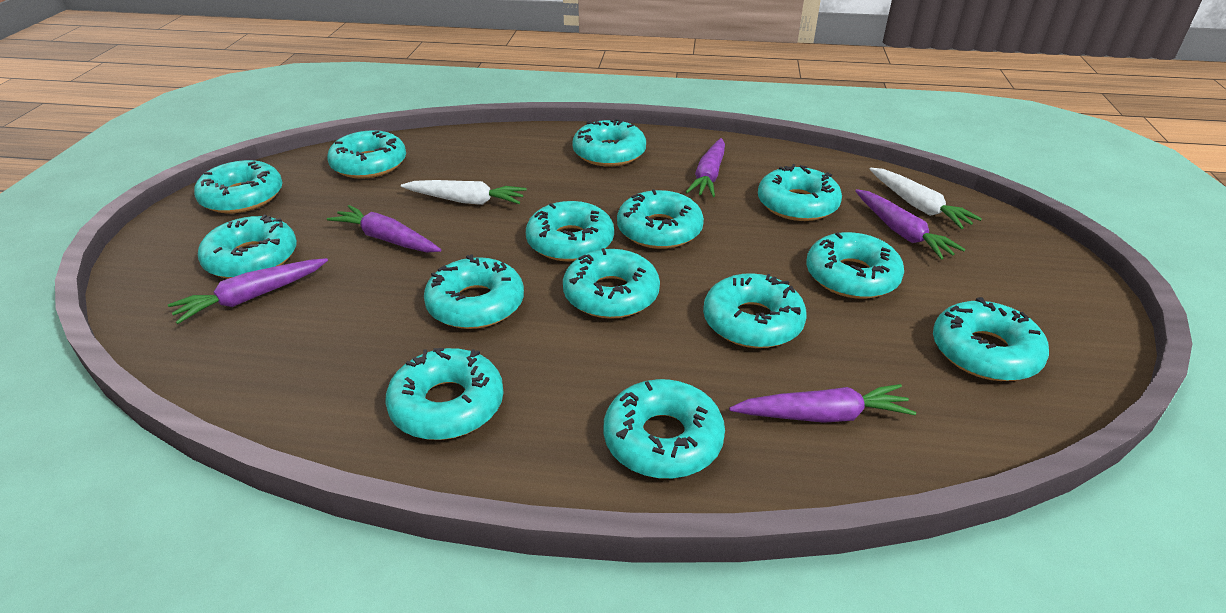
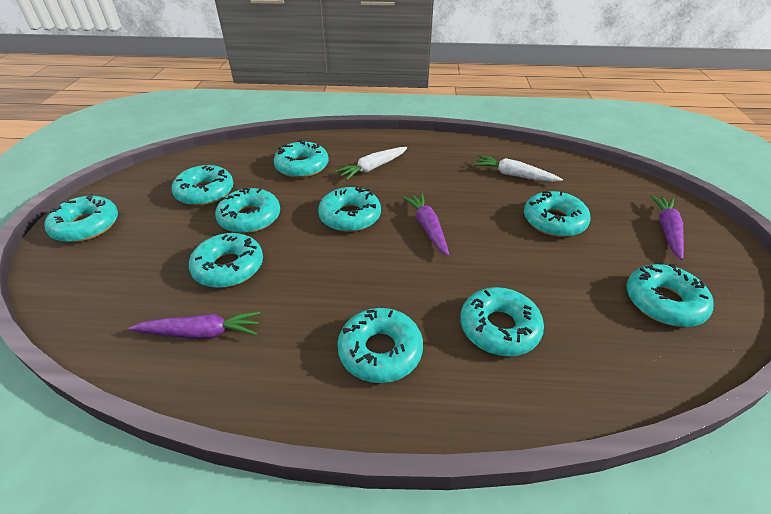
purple carrot: [168,258,328,324] [327,205,441,252] [686,138,725,197] [729,384,916,423] [855,189,965,260] = 5 -> [128,311,261,339] [402,193,450,256] [650,195,684,260] = 3
turquoise donut: [194,160,283,213] [198,215,297,279] [327,130,406,179] [385,348,504,440] [424,254,524,329] [526,201,614,262] [563,248,660,319] [572,119,646,167] [603,379,725,479] [617,189,704,249] [703,273,807,348] [758,164,842,221] [806,232,904,299] [933,297,1049,381] = 14 -> [44,193,118,242] [172,165,234,206] [189,233,263,288] [215,188,280,234] [274,140,329,178] [318,186,381,232] [337,308,423,383] [460,287,544,356] [524,191,591,237] [626,264,714,327] = 10

